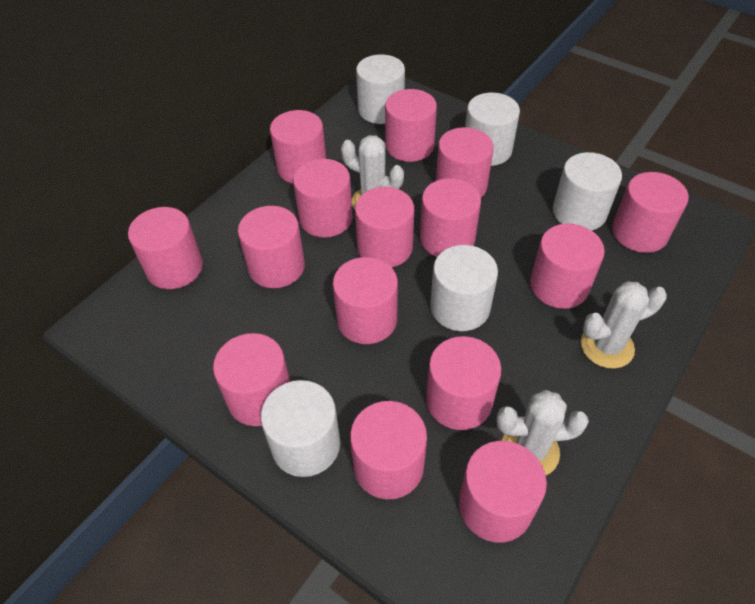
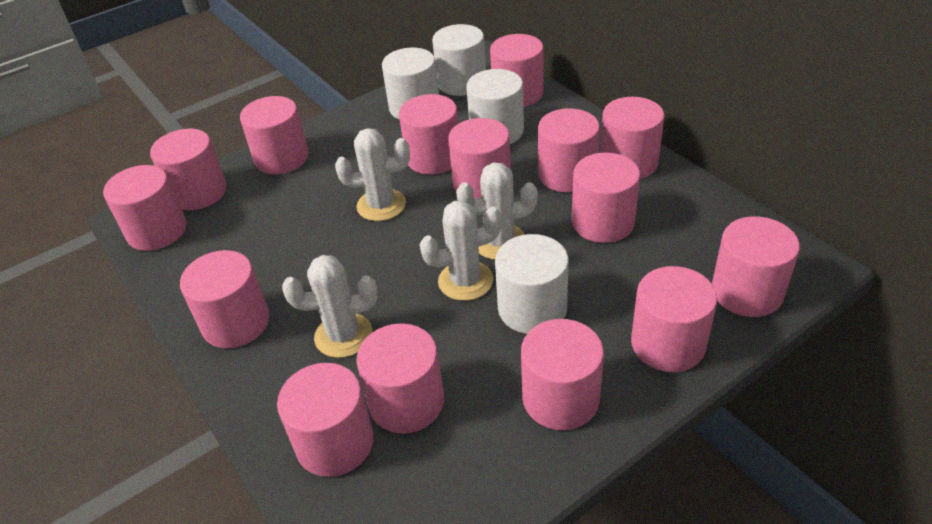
white cactus: [341,135,404,209] [496,390,589,475] [581,281,667,369] = 3 -> [282,255,378,358] [335,128,410,221] [420,201,502,301] [456,162,538,260] = 4
white cylinder: [261,380,340,477] [356,54,405,124] [430,245,498,331] [465,93,520,166] [553,152,622,231] = 5 -> [382,48,439,120] [432,24,486,96] [466,69,524,144] [495,234,569,334] = 4

